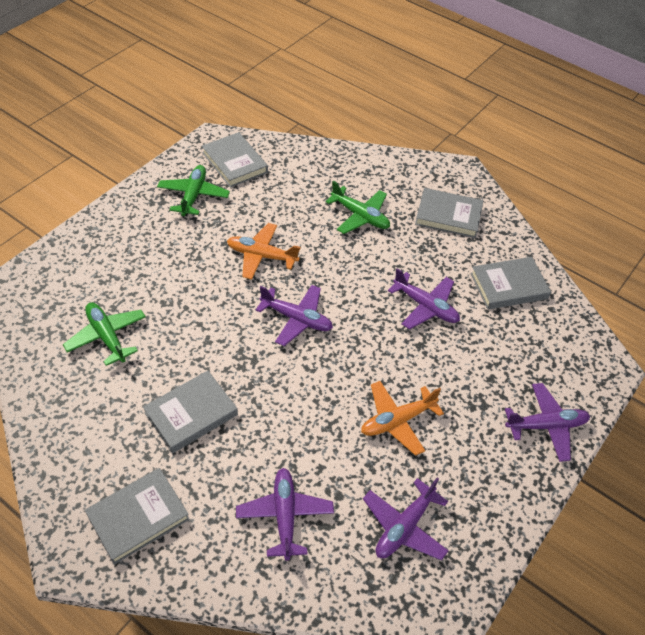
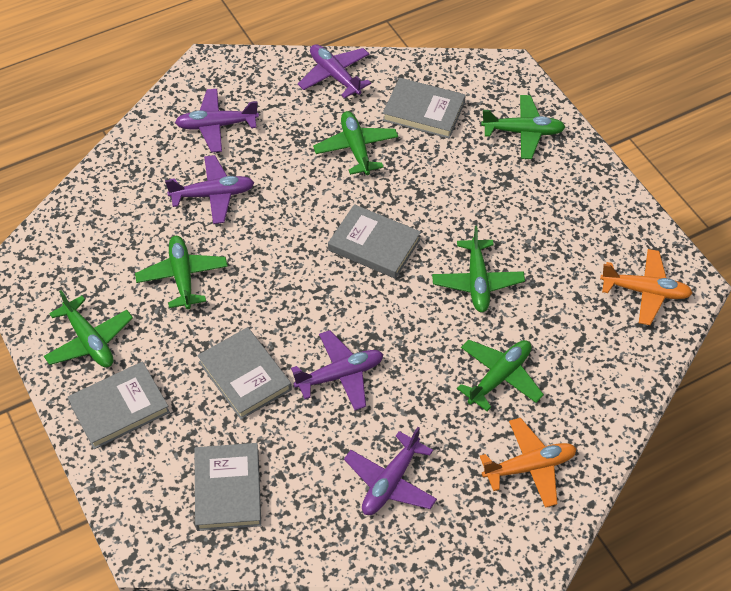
green plane: [63,302,146,366] [157,165,230,216] [325,181,390,234] = 3 -> [44,290,133,368] [135,236,228,309] [313,111,398,175] [432,226,525,312] [457,339,544,411] [481,95,565,159] = 6

